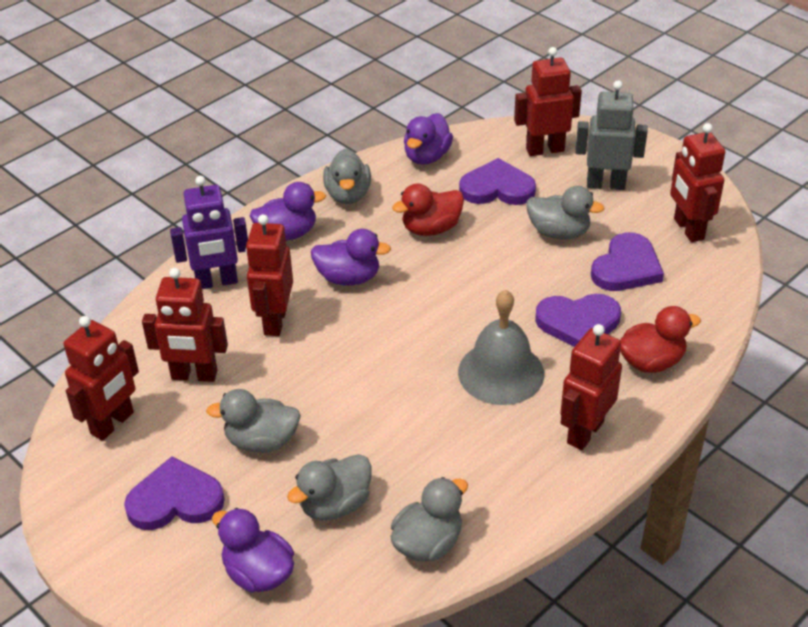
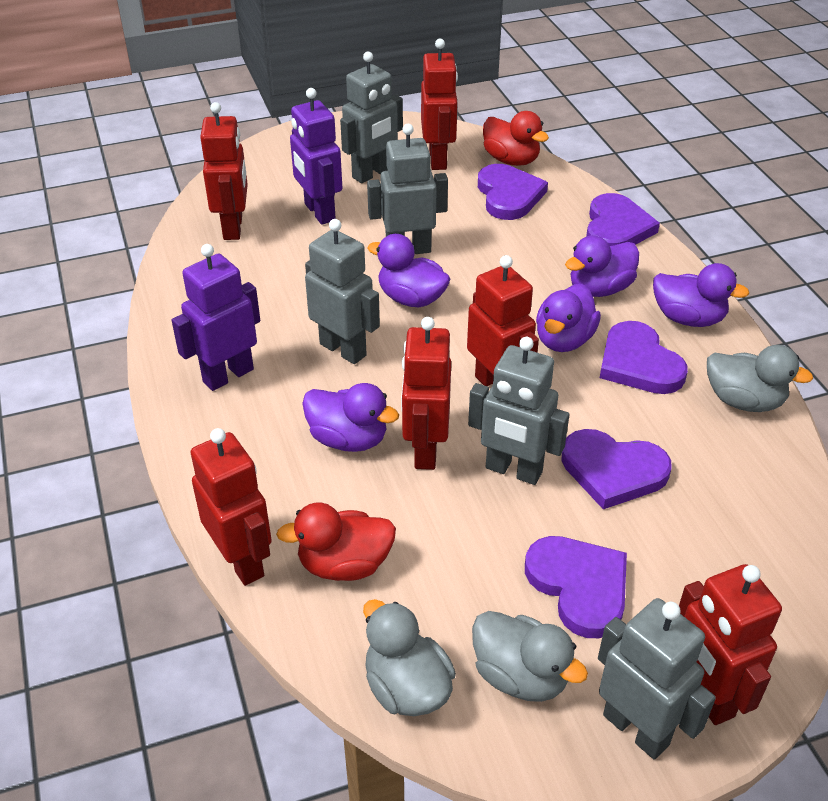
grey bell: [458,290,544,405] = 1 -> none = 0
grey duck: [206,389,301,453] [287,454,372,520] [323,149,371,204] [390,477,468,561] [526,186,604,239] = 5 -> [363,599,456,716] [472,611,588,702] [707,345,813,412] = 3
grey robot: [575,80,648,190] = 1 -> [305,219,380,364] [340,52,403,183] [367,124,448,254] [468,337,570,485] [598,598,716,760] = 5
purple duck: [212,508,294,593] [250,182,326,241] [311,229,391,285] [404,113,453,165] = 4 -> [302,383,399,452] [368,234,450,307] [536,284,601,352] [565,235,639,297] [653,263,749,327] = 5
purple heart: [124,456,224,530] [459,158,536,205] [535,294,621,347] [591,232,664,291] = 4 -> [478,164,548,220] [525,536,627,638] [562,429,672,509] [586,193,660,246] [600,321,688,394] = 5
purple robot: [170,176,248,289] = 1 -> [171,244,260,391] [290,88,342,225] = 2

